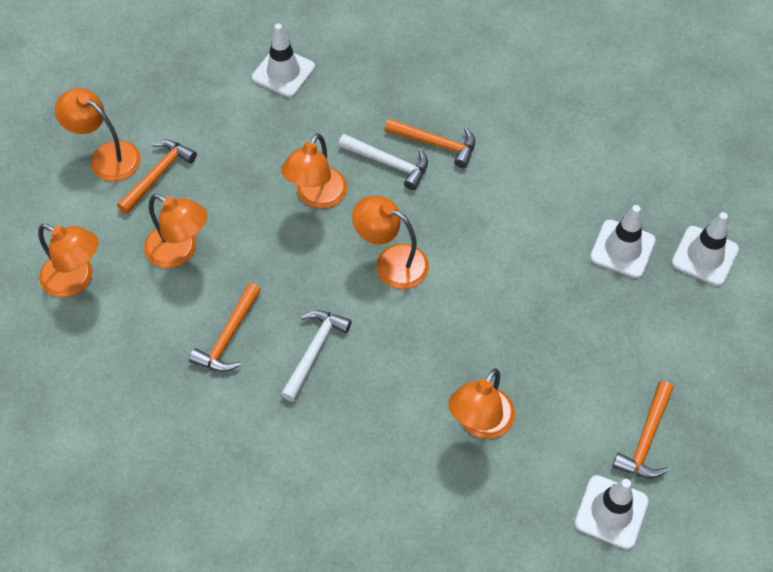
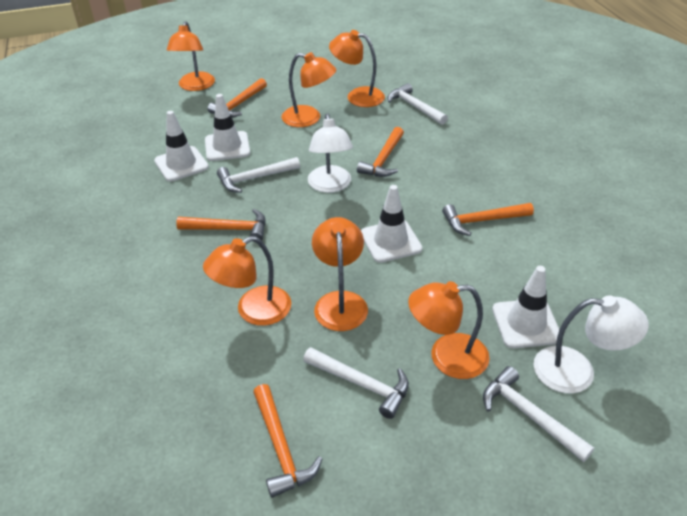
orange hammer: [117,140,197,214] [189,283,261,372] [385,118,475,168] [612,381,674,479] = 4 -> [176,209,266,242] [207,78,267,118] [253,384,322,498] [357,127,404,177] [442,203,534,236] = 5
white hammer: [281,310,352,401] [338,134,428,190] = 2 -> [217,157,300,193] [303,347,409,419] [387,83,448,125] [483,366,594,462] = 4
white lamp: none = 0 -> [308,113,353,193] [533,295,649,393] = 2

